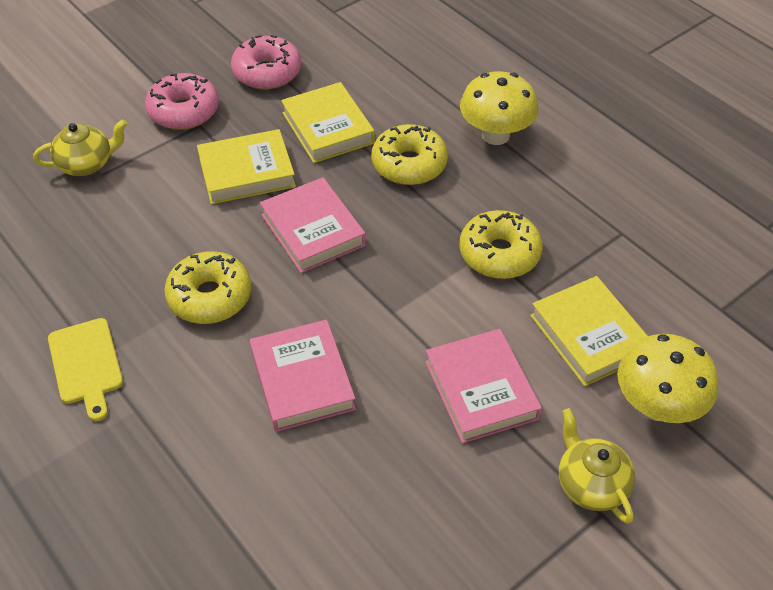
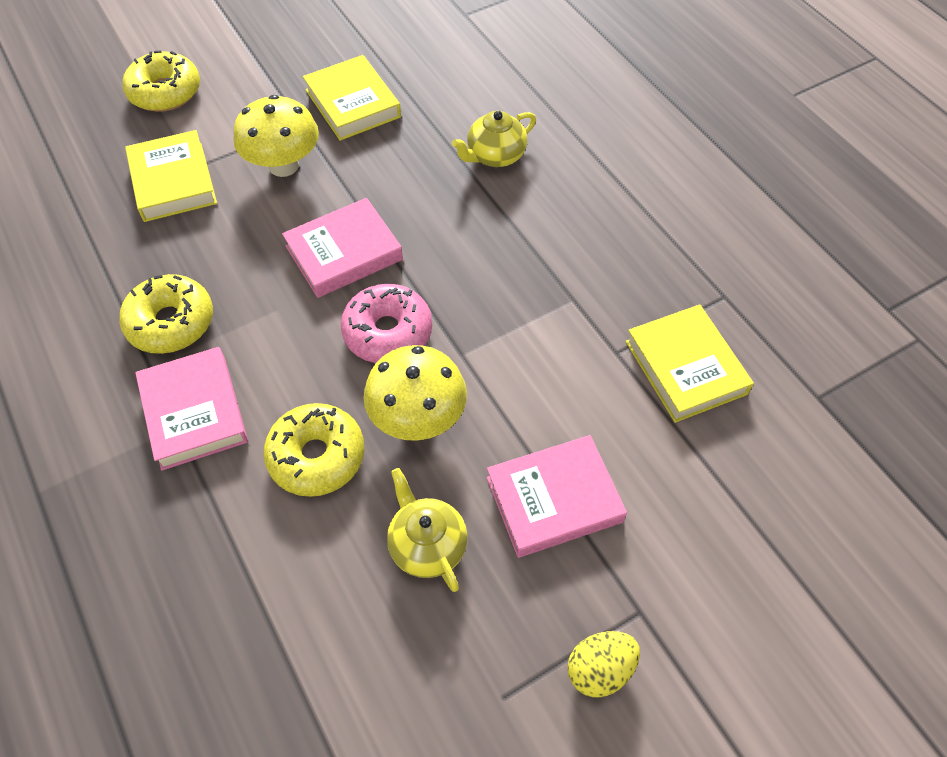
pink donut: [145,73,219,130] [231,35,301,89] = 2 -> [341,284,432,363] = 1
yellow cutting board: [48,318,123,421] = 1 -> none = 0
yellow egg: none = 0 -> [567,631,640,698] = 1

